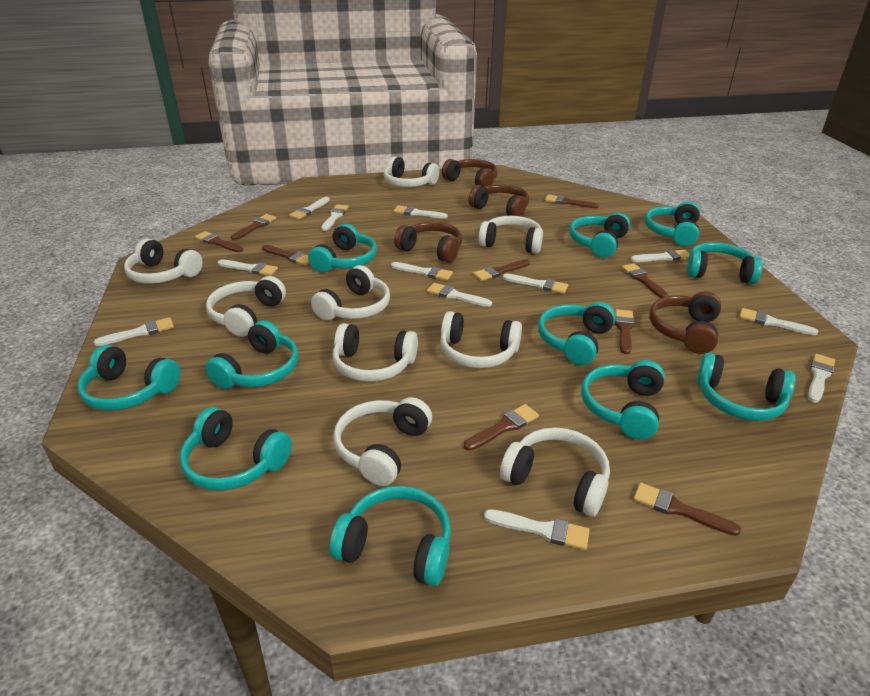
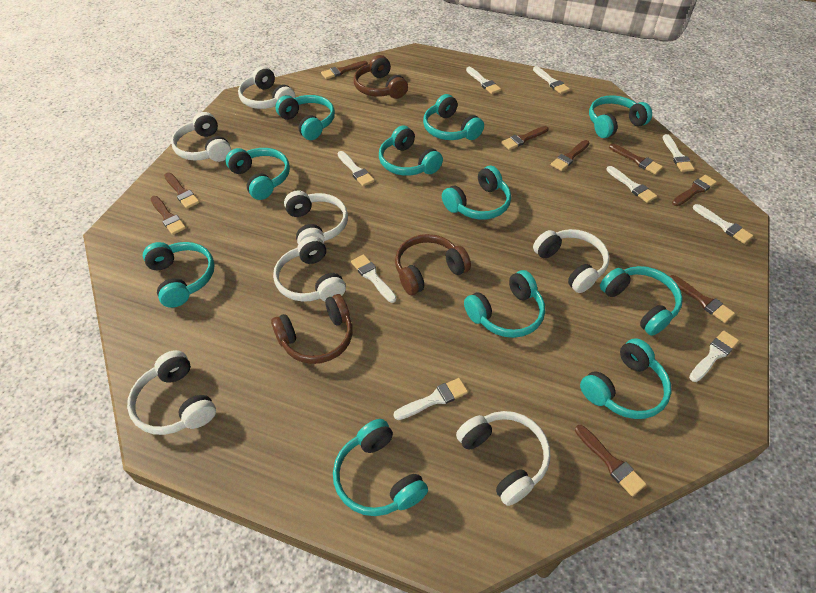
brown headphones: [394,222,462,263] [442,159,498,187] [469,184,529,217] [649,291,721,354] = 4 -> [271,294,353,364] [354,55,408,99] [395,234,471,295] = 3
white brush: [94,317,174,346] [218,260,278,276] [289,197,330,220] [321,204,349,231] [391,262,453,281] [393,206,448,219] [427,283,492,307] [484,509,590,550] [503,273,568,294] [630,250,690,262] [739,308,818,335] [808,354,835,403] = 12 -> [338,151,375,186] [351,254,397,303] [394,378,468,420] [466,67,501,94] [533,66,570,94] [607,166,657,203] [662,134,694,172] [689,330,739,382] [693,204,753,244] = 9
white headphones: [124,238,202,284] [206,276,286,337] [311,265,390,320] [333,323,418,382] [333,397,432,486] [384,156,439,187] [440,311,522,368] [479,216,543,254] [500,427,610,517] = 9 -> [127,350,216,435] [171,112,231,162] [238,66,296,109] [273,236,346,302] [284,190,348,244] [456,411,551,506] [533,229,610,293] = 7

